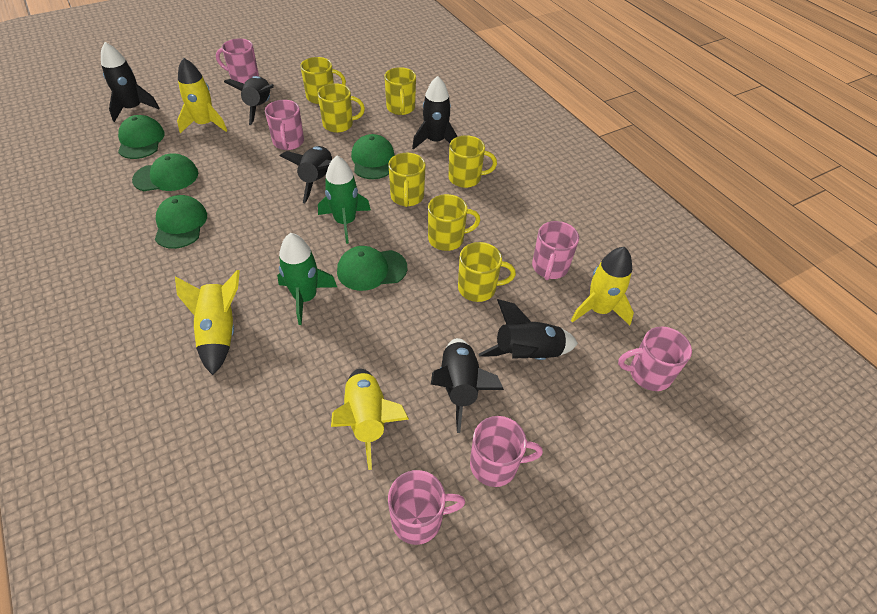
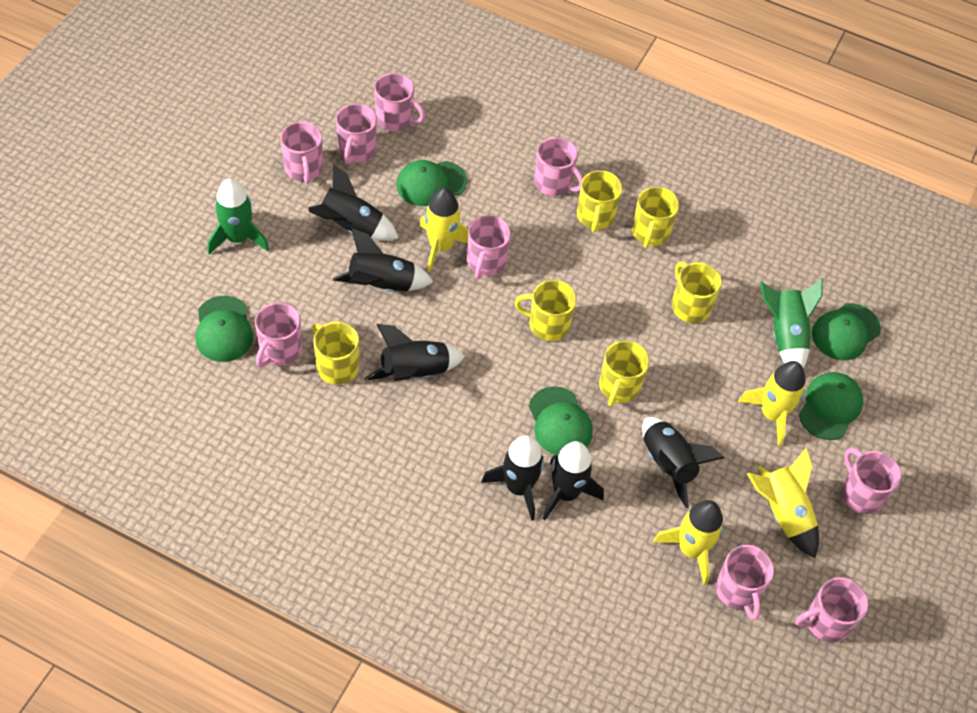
pink mug: [216,39,259,83] [265,100,304,150] [388,470,465,545] [470,416,543,487] [532,221,579,280] [618,327,692,391] = 6 -> [255,303,302,367] [281,122,323,184] [336,104,377,164] [374,73,425,131] [467,216,511,279] [534,137,583,196] [716,545,774,620] [795,577,868,643] [842,448,901,514] = 9
yellow mug: [301,57,346,104] [318,83,365,133] [384,67,416,115] [388,153,426,207] [428,194,480,251] [449,135,497,188] [458,242,516,302] = 7 -> [312,322,359,385] [515,280,577,341] [577,170,622,233] [599,340,649,406] [632,187,679,248] [672,262,722,323] = 6

